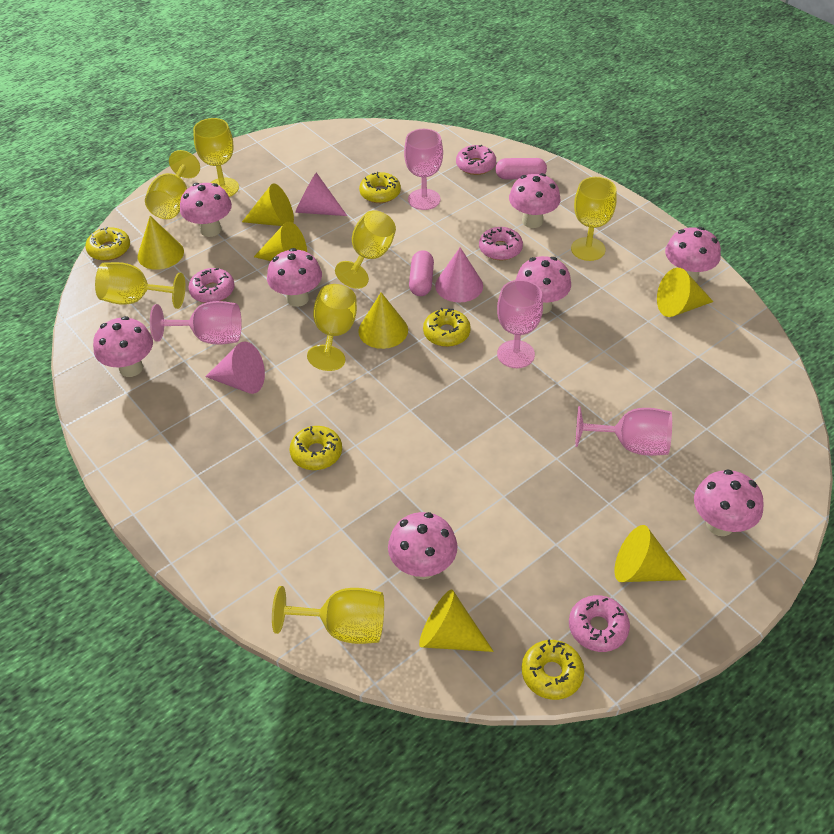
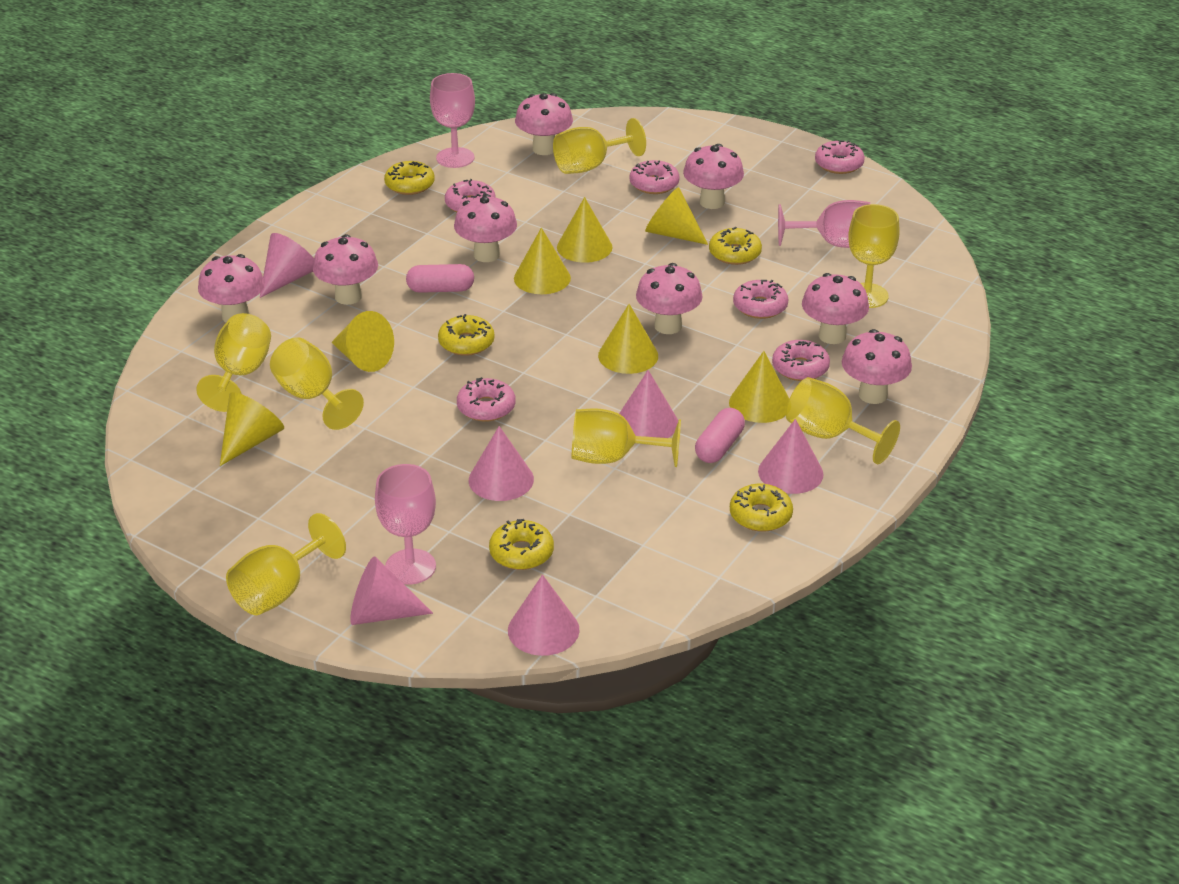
pink cone: [205,341,265,394] [295,172,347,216] [435,247,483,302] = 3 -> [260,233,314,298] [350,556,433,625] [469,426,534,501] [508,575,580,656] [619,370,678,438] [758,419,823,494] = 6
pink donut: [188,268,235,303] [456,145,496,175] [479,227,523,260] [569,595,630,652] = 4 -> [445,179,496,212] [457,377,516,422] [629,160,680,194] [733,280,788,319] [772,340,830,381] [815,140,865,174] = 6
pink goblet: [150,301,242,345] [404,129,443,210] [497,280,543,368] [575,406,672,456] = 4 -> [375,464,436,585] [430,73,475,168] [778,200,870,248] = 3

